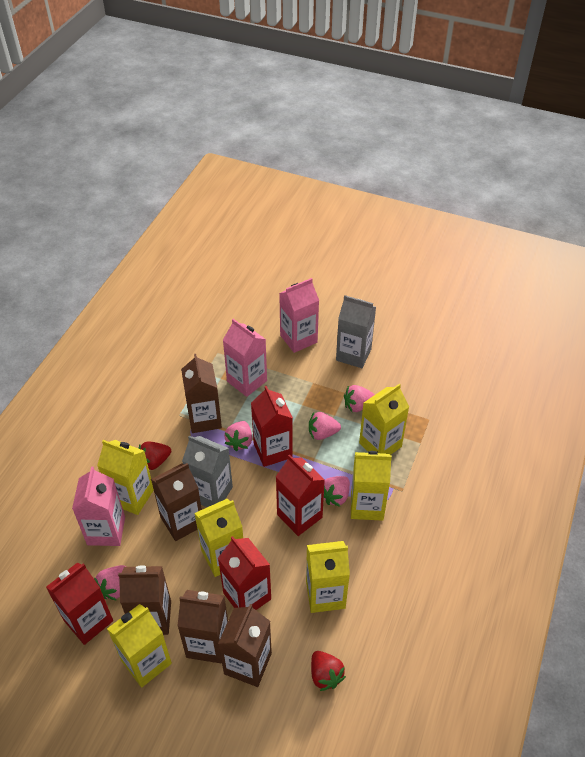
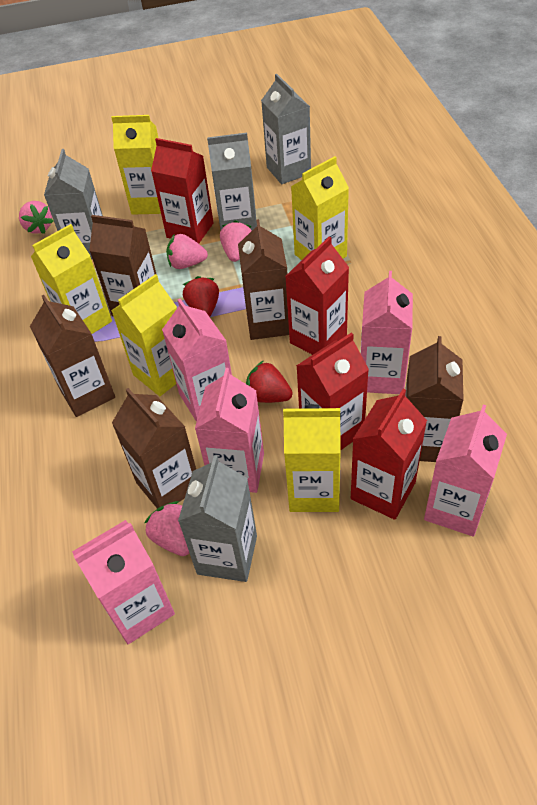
grey carton: [182,435,233,507] [336,295,376,368] = 2 -> [44,149,103,259] [178,455,257,582] [207,133,257,230] [261,74,311,184] = 4
pink carton: [72,467,125,546] [223,319,267,397] [279,278,319,353] = 3 -> [72,520,175,644] [162,299,232,422] [195,368,264,493] [360,271,413,394] [424,405,507,537] = 5
pink strawberry: [94,565,126,601] [224,421,252,451] [309,412,341,440] [324,476,350,507] [344,385,374,412] = 5 -> [19,201,54,234] [144,501,189,556] [166,234,208,269] [220,220,252,262] = 4
yellow carton: [97,440,154,515] [107,604,172,688] [194,499,243,577] [306,541,350,613] [351,451,392,521] [359,384,409,455] = 6 -> [31,224,112,334] [111,115,161,215] [111,274,177,396] [283,404,341,512] [291,156,349,260] = 5

